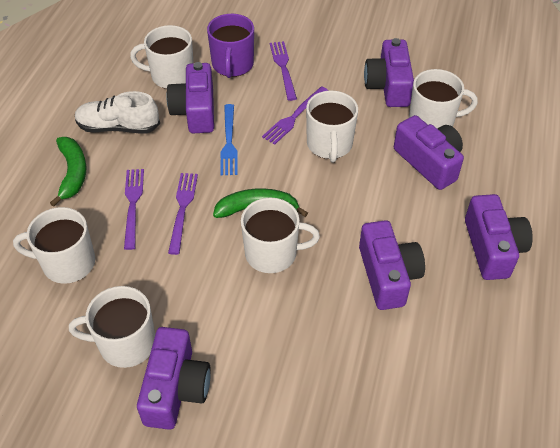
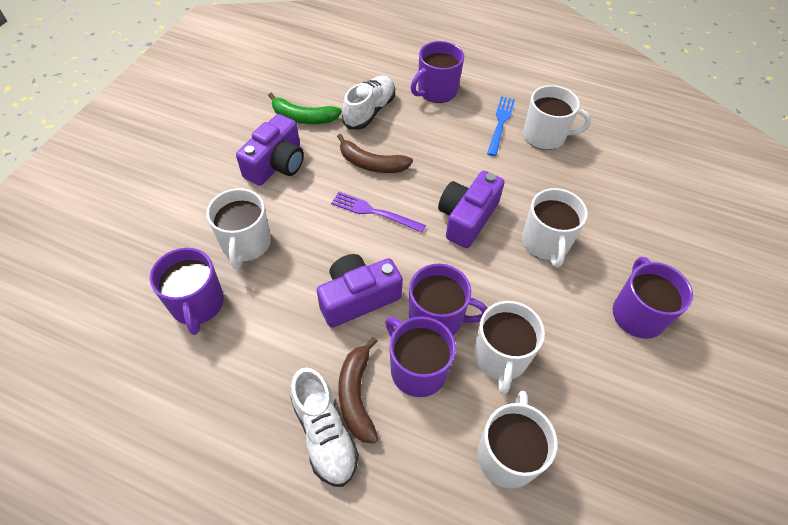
brown banana: none = 0 -> [337,134,413,173] [338,337,378,444] = 2
green banana: [50,137,86,207] [213,188,308,218] = 2 -> [268,93,342,124] = 1
purple camera: [137,327,211,430] [166,62,214,133] [359,220,425,310] [364,38,414,107] [394,115,464,190] [465,194,533,280] = 6 -> [236,114,304,186] [317,254,403,328] [438,171,504,248] = 3
purple fork: [124,169,144,250] [168,173,198,255] [262,86,328,145] [270,41,297,101] = 4 -> [331,192,426,233] = 1
purple mug: [207,14,254,78] = 1 -> [149,248,224,335] [385,316,456,397] [409,264,487,336] [411,41,464,103] [613,257,693,339] = 5
white mug: [13,207,95,284] [69,286,155,368] [130,25,194,89] [241,198,320,273] [306,90,358,162] [409,69,478,128] = 6 -> [206,188,271,269] [474,301,545,395] [477,391,557,489] [522,188,588,267] [523,85,591,150] = 5
white shoe: [75,91,160,133] = 1 -> [290,367,359,487] [342,76,395,130] = 2

